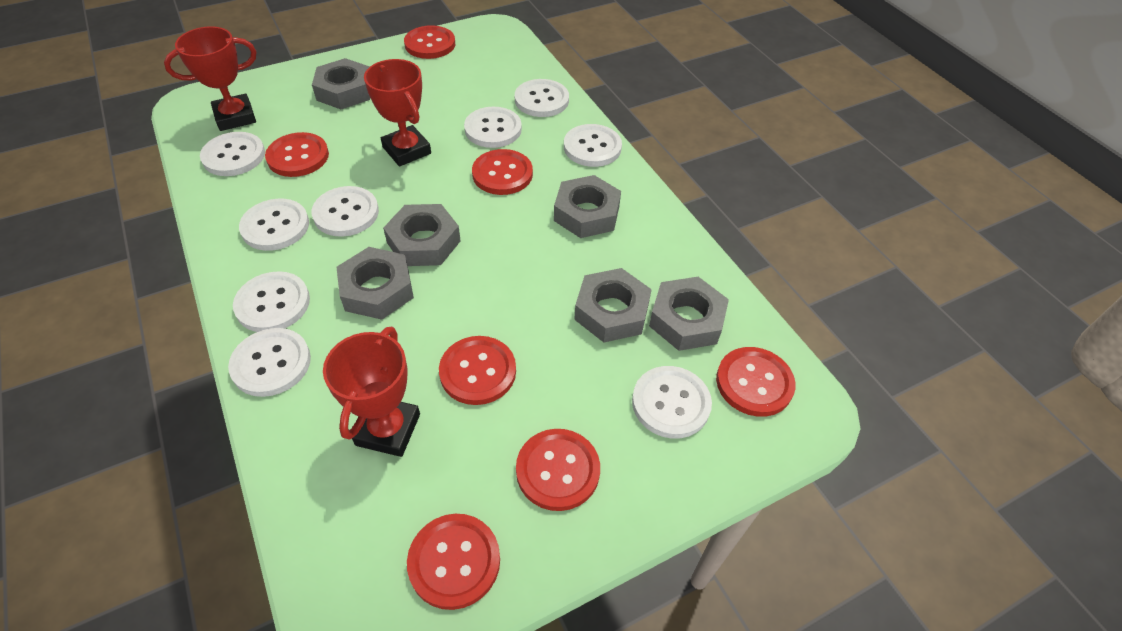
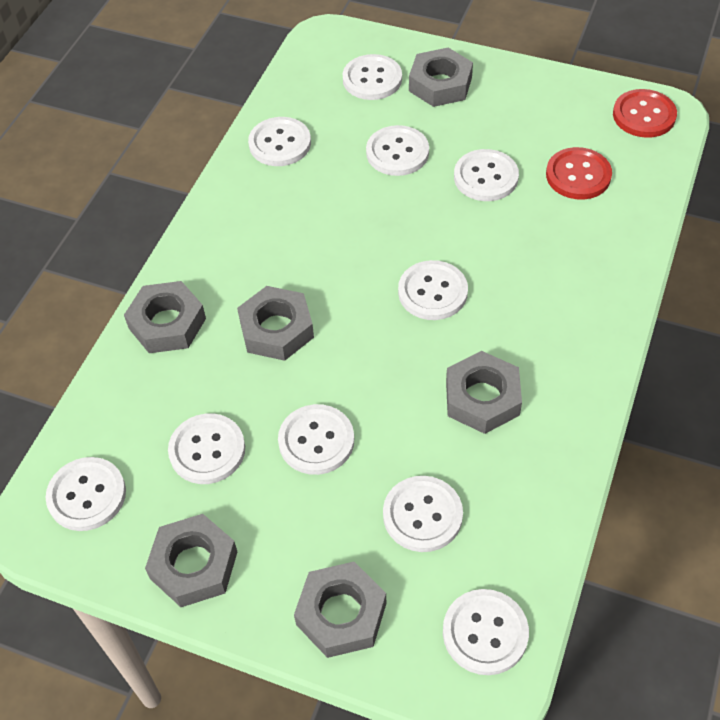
red button: [265,132,329,177] [404,25,455,59] [407,514,500,610] [439,336,516,405] [472,149,533,195] [516,429,600,511] [716,347,795,417] = 7 -> [546,147,612,200] [613,89,677,138] = 2
red trophy: [164,26,256,131] [323,327,420,457] [364,59,431,166] = 3 -> none = 0
white button: [200,132,265,176] [228,328,311,397] [233,271,310,332] [239,199,309,251] [311,186,379,237] [464,107,522,148] [515,79,569,117] [564,124,622,167] [632,366,712,438] = 9 -> [46,457,126,531] [168,413,245,484] [248,117,311,166] [278,404,354,475] [342,54,402,100] [366,125,429,176] [383,476,463,552] [398,260,468,320] [443,589,529,675] [454,149,519,201] = 10

